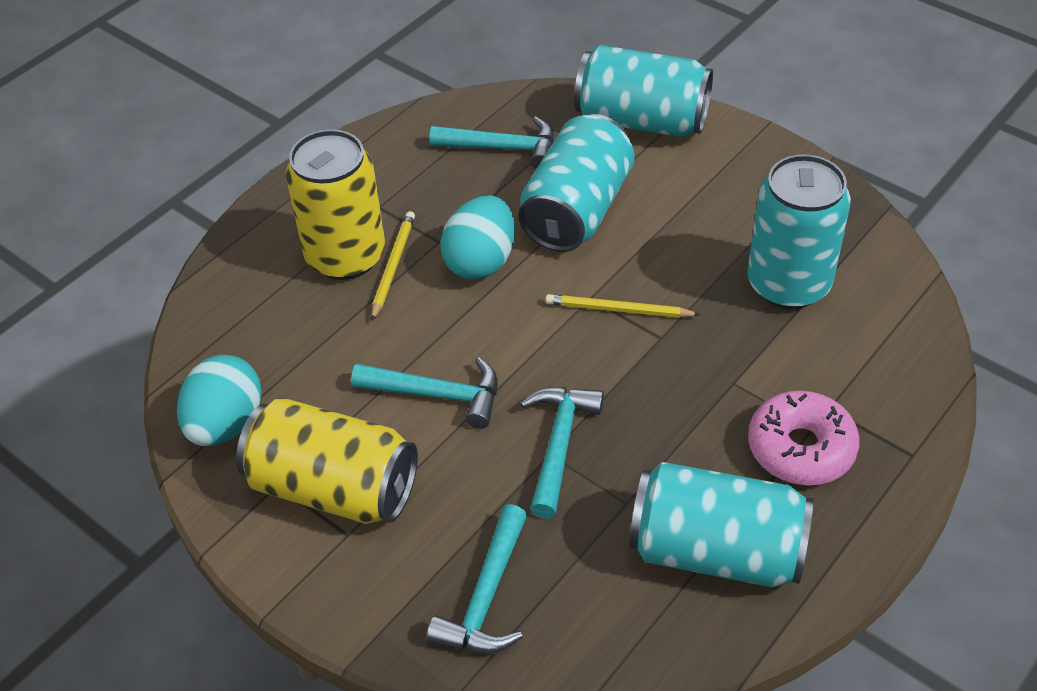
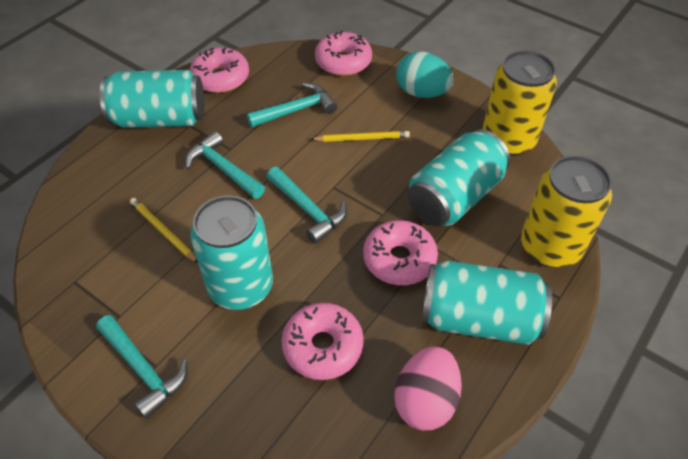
pink donut: [748,390,859,485] = 1 -> [190,47,249,93] [281,303,364,380] [315,30,372,76] [363,220,438,285] = 4
pink egg: none = 0 -> [394,346,462,430] = 1
turquoise egg: [177,355,262,446] [440,195,515,280] = 2 -> [396,52,454,98] = 1

